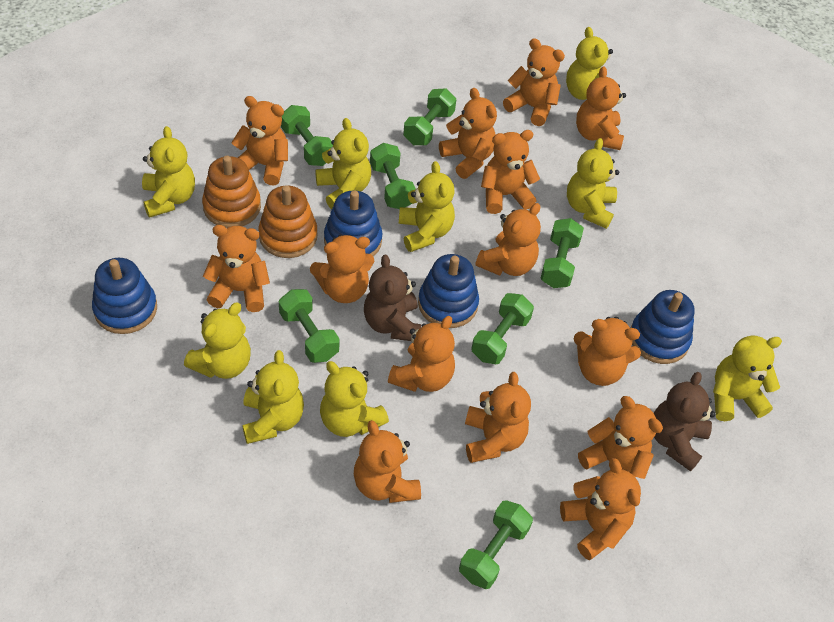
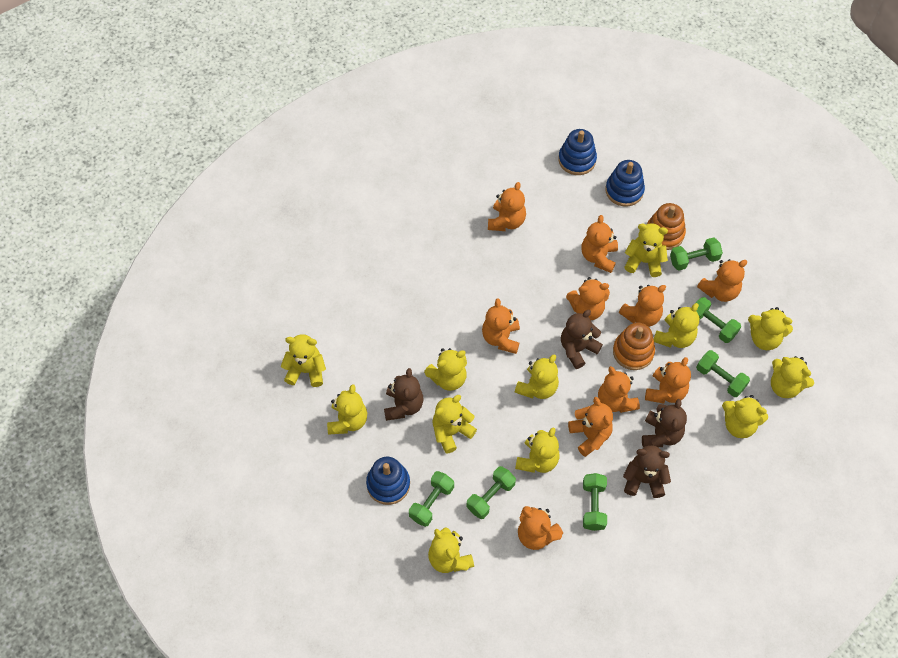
blue stacking toy: [92,258,157,334] [324,190,382,257] [418,254,479,328] [631,290,695,364] = 4 -> [366,457,410,505] [558,129,597,175] [606,160,645,207] = 3
brown teddy bear: [364,255,421,341] [654,372,715,472] = 2 -> [384,368,423,421] [561,310,603,369] [623,445,671,498] [642,399,687,448] = 4
green dumbbell: [279,289,340,363] [281,105,333,166] [370,143,416,209] [403,88,456,145] [459,500,533,589] [471,293,534,364] [540,218,584,288] = 7 -> [409,471,454,527] [466,466,516,519] [583,473,607,531] [670,237,723,271] [696,297,741,343] [696,350,750,397] = 6
orange teddy bear: [203,225,270,312] [231,96,288,186] [310,235,374,303] [354,420,421,503] [388,316,455,392] [439,88,497,179] [465,372,531,463] [475,203,541,276] [481,130,540,214] [503,38,565,126] [560,458,641,560] [574,317,641,386] [576,67,626,150] [578,396,663,479] = 14 -> [482,298,520,354] [488,182,526,231] [518,506,563,550] [566,277,610,320] [568,397,613,457] [582,215,618,273] [598,366,640,413] [619,285,666,327] [645,357,691,404] [697,259,747,302] = 10
yellow teddy bear: [142,126,195,218] [184,302,251,379] [242,350,304,444] [315,118,371,209] [320,361,389,437] [399,161,455,252] [566,27,613,100] [567,138,619,229] [713,335,782,421] = 9 -> [281,334,326,387] [327,384,367,435] [424,348,467,391] [428,528,474,573] [432,395,477,454] [515,354,559,399] [515,427,559,473] [624,223,668,277] [654,303,699,348] [722,395,768,438] [748,307,793,350] [771,356,814,398] = 12

